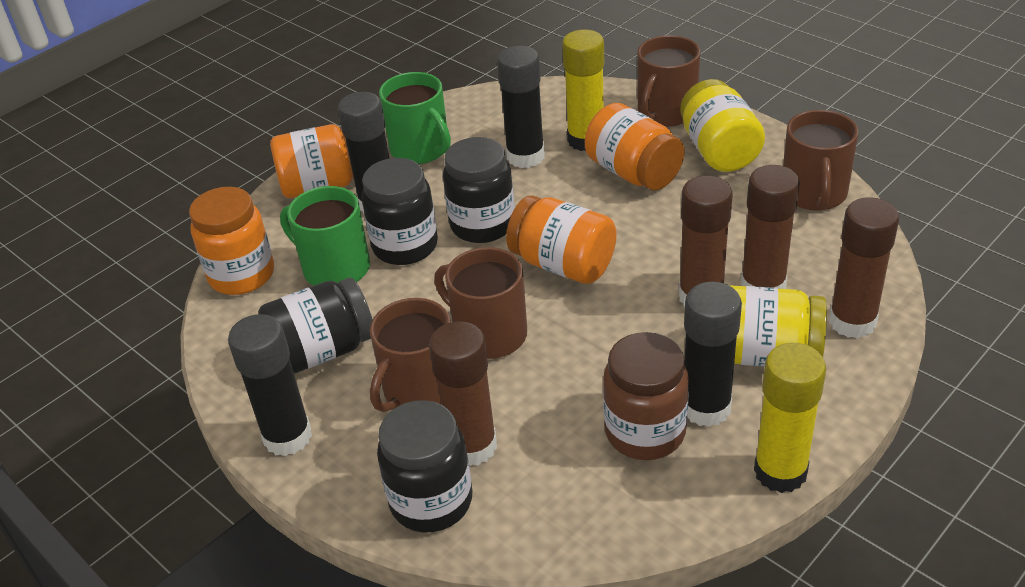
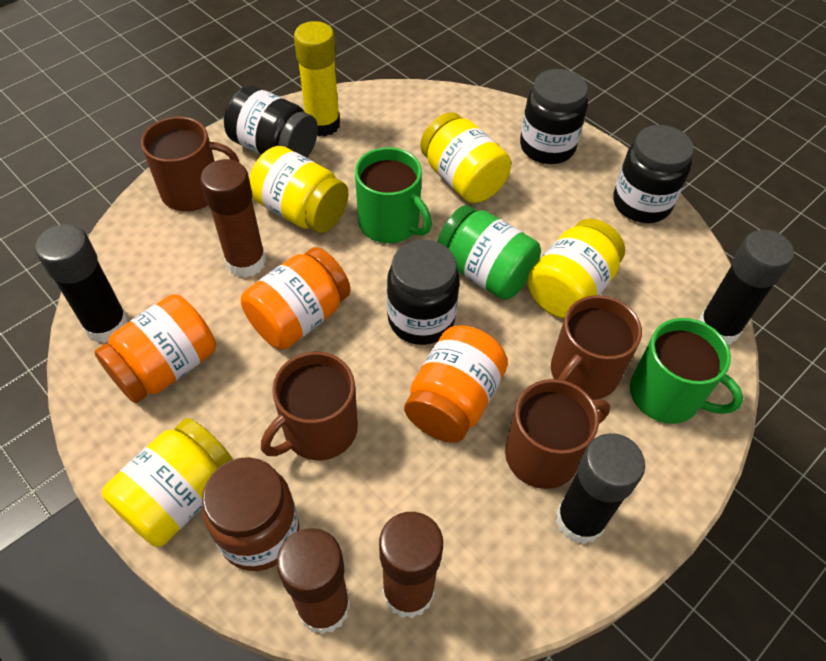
black glue stick: [228,314,312,456] [338,92,390,214] [497,46,545,168] [684,282,742,427] = 4 -> [35,224,128,343] [556,433,645,544] [699,230,794,345] = 3
brown glue stick: [429,321,497,466] [679,175,733,307] [740,165,800,289] [829,197,899,339] = 4 -> [200,159,266,278] [277,528,350,635] [379,512,443,618] = 3
green jar: none = 0 -> [437,205,541,300] = 1
orange jar: [189,187,274,295] [270,124,354,198] [506,195,617,284] [585,103,685,190] = 4 -> [94,294,216,403] [241,247,351,350] [404,325,508,443] = 3
yellow glue stick: [562,29,604,151] [754,343,826,493] = 2 -> [294,21,340,136] = 1
yellow jar: [680,79,765,172] [729,285,827,367] = 2 -> [102,418,233,547] [249,146,348,233] [420,112,511,203] [527,219,625,319] = 4

